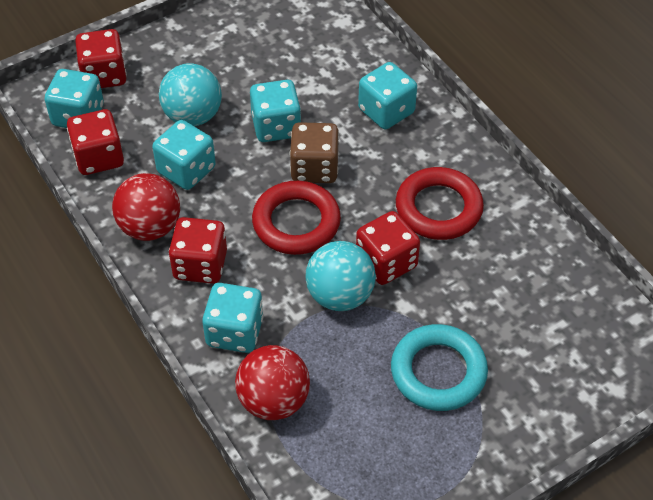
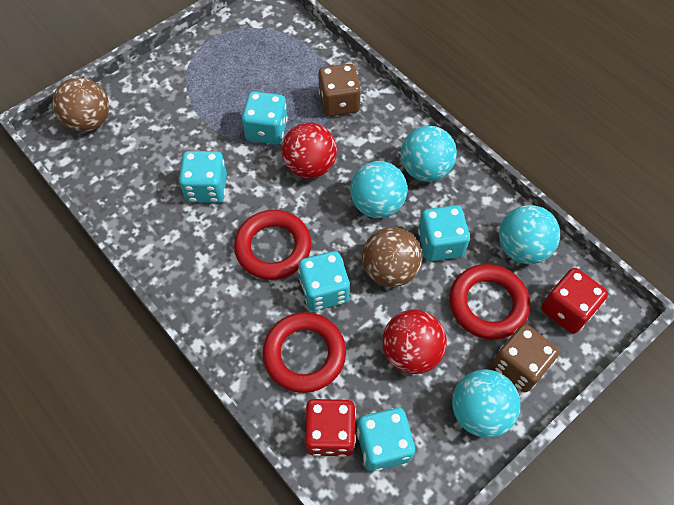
brown ball: none = 0 -> [52,77,109,132] [362,227,422,287] = 2
brown dice: [290,122,339,183] = 1 -> [318,64,361,116] [492,324,559,392] = 2
red dice: [67,109,124,175] [75,29,127,88] [169,217,227,284] [356,211,420,285] = 4 -> [305,399,356,457] [541,268,608,334] = 2
red ring: [252,181,341,255] [396,167,484,240] = 2 -> [234,210,312,280] [263,312,346,393] [449,264,530,340] = 3
turquoise ball: [159,63,222,126] [306,241,376,311] = 2 -> [350,161,407,218] [401,126,457,182] [452,369,520,438] [499,205,560,264] = 4
turquoise ring: [391,324,488,411] = 1 -> none = 0

